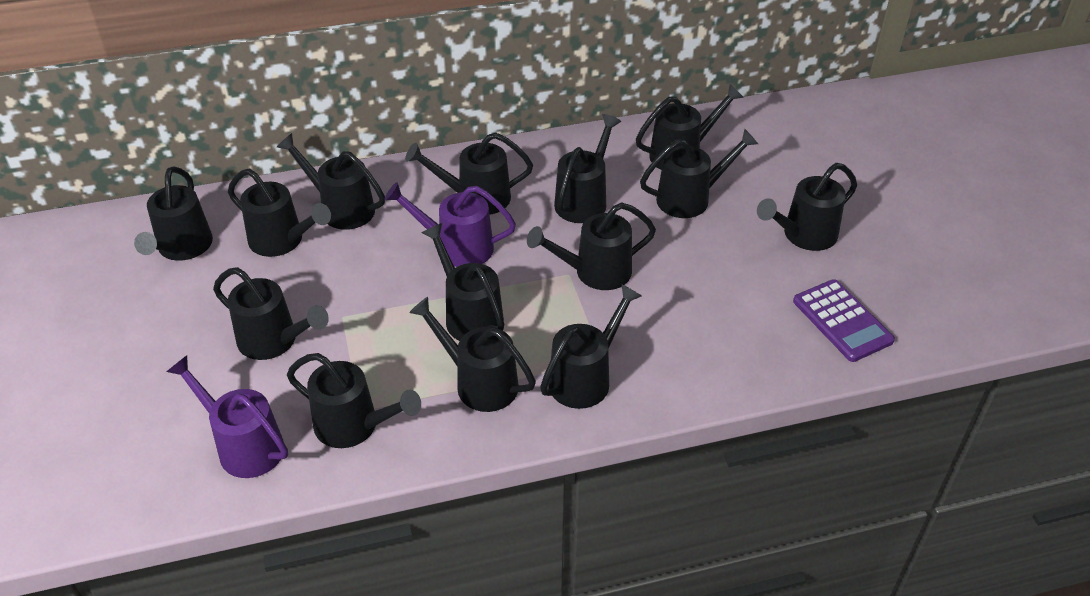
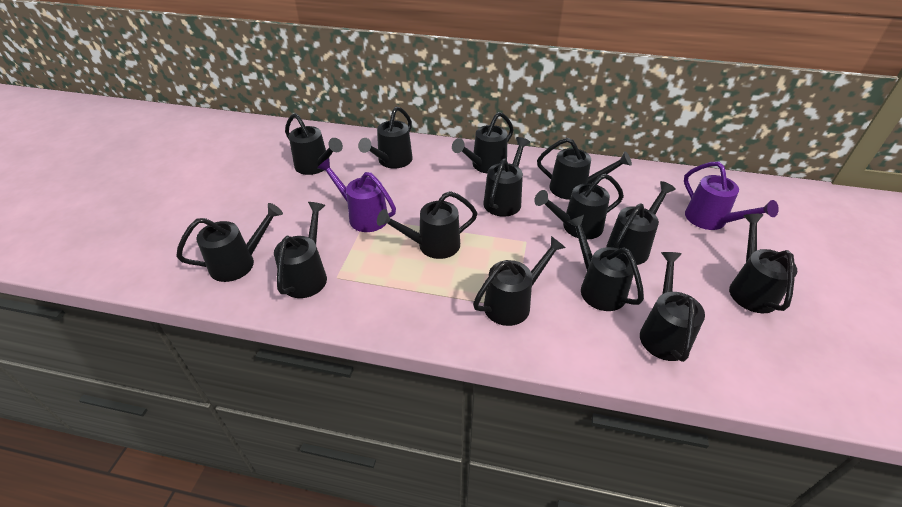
purple calculator: [793,279,895,362] = 1 -> none = 0

